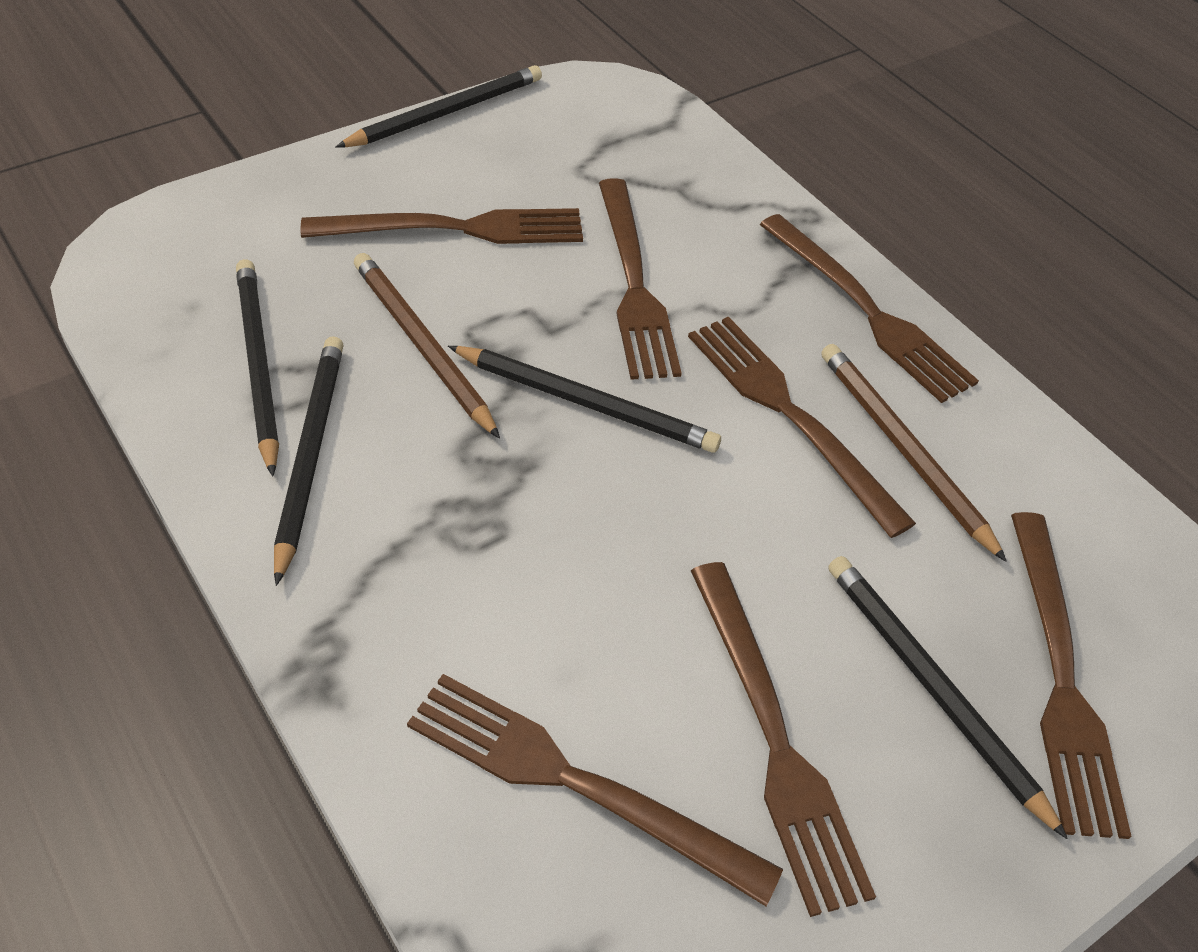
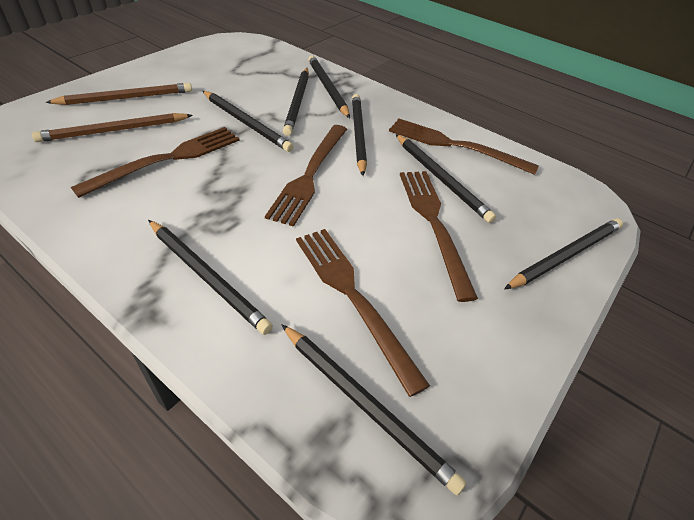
black pencil: [236,259,279,477] [274,336,344,586] [336,65,542,147] [448,346,721,452] [828,556,1068,839] = 5 -> [148,220,273,335] [203,91,294,152] [281,324,467,495] [283,68,309,136] [308,55,350,118] [352,94,367,176] [396,134,496,223] [504,218,623,289] = 8
brown fork: [301,208,583,244] [407,674,783,906] [599,178,682,380] [688,317,916,538] [691,562,876,917] [760,214,979,403] [1011,512,1132,839] = 7 -> [71,127,240,198] [265,125,347,227] [296,229,430,397] [389,119,539,175] [400,171,478,302] = 5

